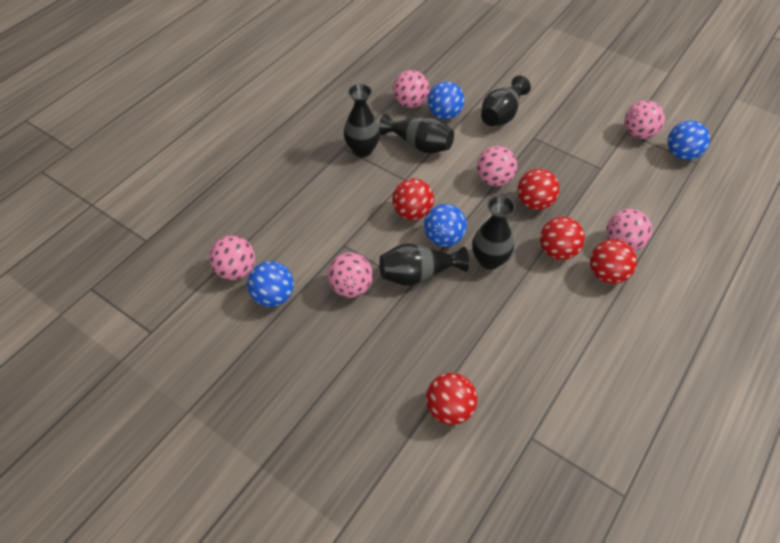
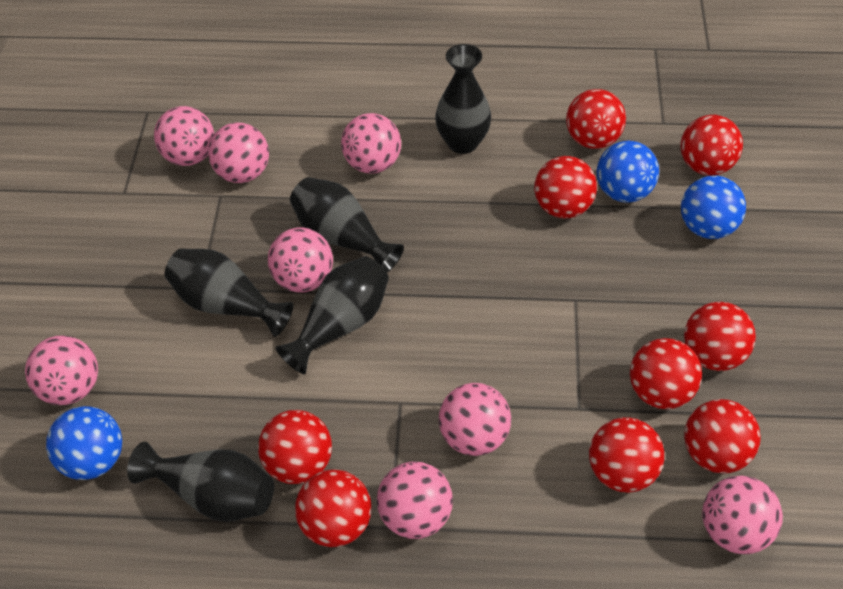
blue ball: [247,261,294,307] [424,204,467,247] [428,81,465,120] [667,121,710,160] = 4 -> [46,406,122,480] [597,141,659,203] [681,175,746,239] = 3
pink ball: [209,236,255,280] [328,252,373,298] [393,70,429,108] [477,146,517,186] [606,209,652,251] [625,100,665,139] = 6 -> [25,335,98,405] [154,106,214,166] [208,123,269,183] [268,227,333,292] [341,113,401,174] [377,461,453,539] [439,383,511,456] [702,476,783,554] = 8
red ball: [392,178,434,220] [426,373,477,425] [517,169,560,210] [540,217,585,260] [590,239,637,284] = 5 -> [258,410,332,484] [295,469,372,547] [534,156,597,218] [566,89,626,149] [589,417,664,493] [630,338,702,409] [680,115,743,176] [684,302,756,371] [684,399,761,474] = 9

